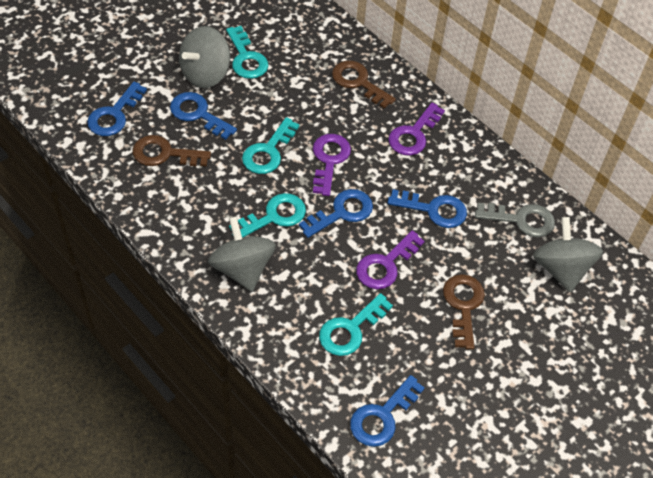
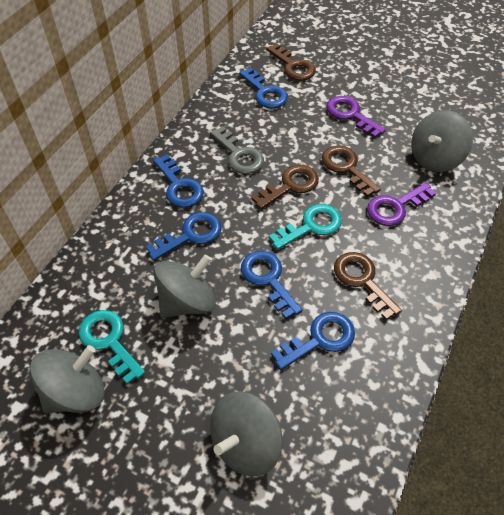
brown key: [133,135,211,166] [332,60,396,109] [443,274,485,349] = 3 -> [252,165,319,210] [266,44,316,81] [322,146,381,197] [334,252,402,320] = 4
grey spinning top: [179,26,230,88] [208,216,276,292] [533,217,603,292] = 3 -> [30,345,105,413] [154,255,216,318] [210,392,283,476] [411,110,473,172] = 4
purple key: [313,134,351,196] [356,230,425,289] [388,103,445,156] = 3 -> [326,96,386,138] [367,183,436,226] = 2
turquoise key: [226,26,268,79] [229,193,306,237] [242,117,300,174] [319,293,393,356] = 4 -> [79,310,145,385] [269,204,342,250] = 2

